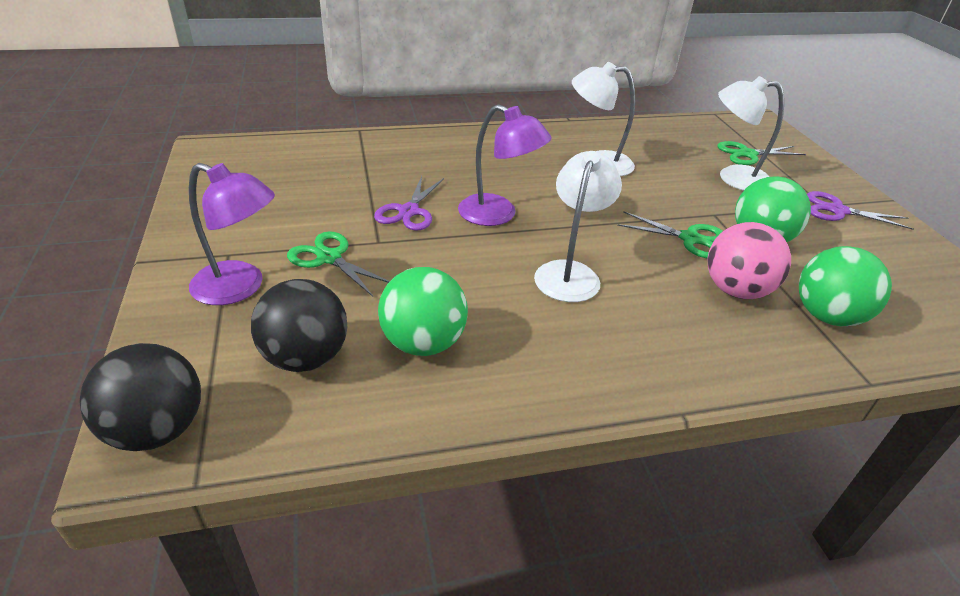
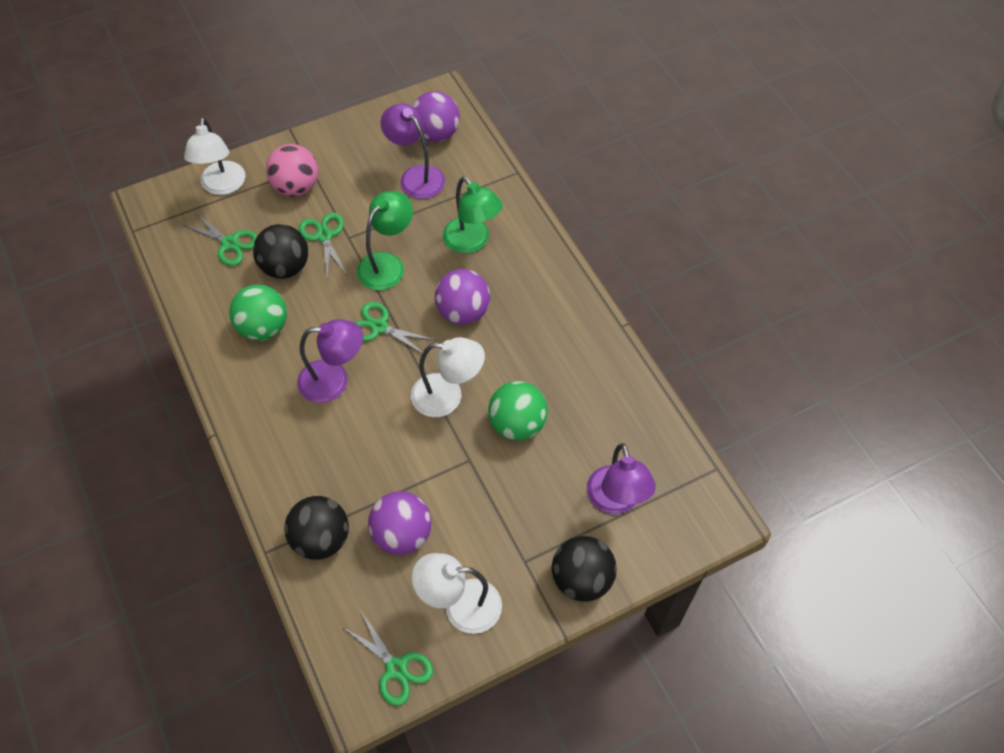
black ball: [80,343,201,451] [251,279,347,372] = 2 -> [253,224,308,279] [284,496,349,560] [552,536,617,602] = 3
green ball: [378,267,468,356] [735,176,811,242] [799,246,892,326] = 3 -> [229,285,287,341] [488,381,548,441] = 2
green lamp: none = 0 -> [357,191,413,290] [443,176,503,253] = 2
green scissors: [287,231,390,297] [617,211,723,258] [718,141,806,165] = 3 -> [181,212,258,266] [299,212,347,281] [343,609,433,706] [355,302,435,353] = 4
purple ball: none = 0 -> [368,491,432,555] [412,91,460,143] [435,269,490,325] = 3
purple lamp: [189,163,275,305] [458,104,552,226] = 2 -> [297,319,363,403] [381,104,445,199] [587,443,656,514] = 3
purple scissors: [374,176,444,231] [807,191,913,230] = 2 -> none = 0

